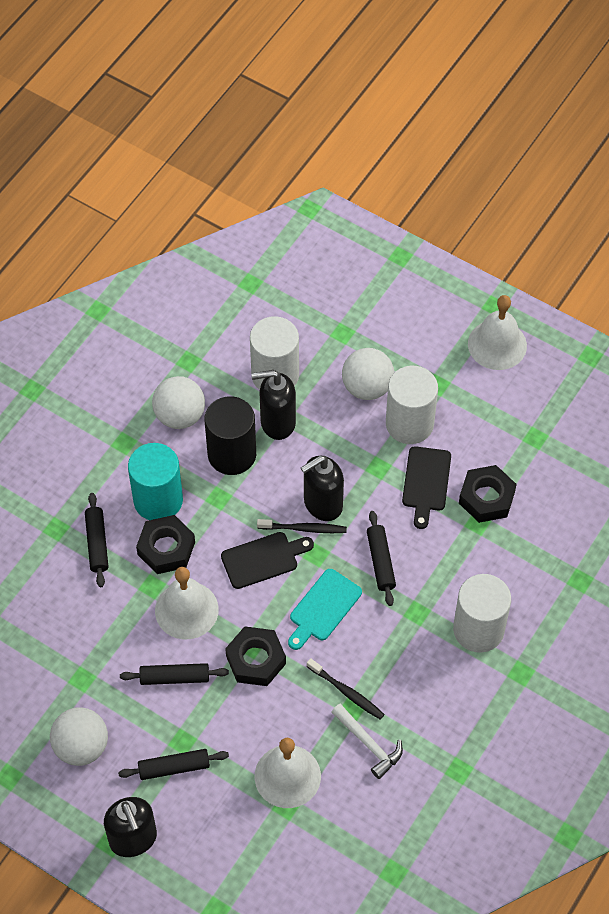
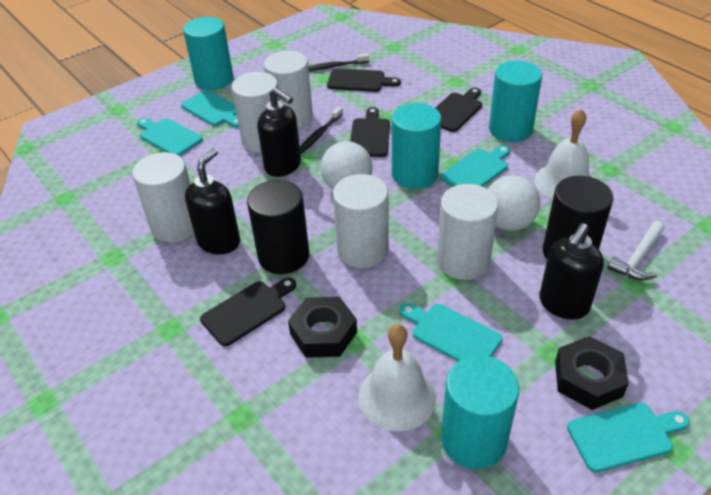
black cutting board: [221,532,314,589] [402,446,451,529] = 2 -> [200,278,296,346] [327,68,401,92] [350,107,390,157] [435,88,482,132] = 4
black cylinder: [205,396,256,475] = 1 -> [247,180,309,274] [543,176,613,259] = 2
black nut: [136,515,195,574] [225,626,286,686] [459,465,517,523] = 3 -> [288,297,357,358] [555,336,629,410] = 2
black rolling pin: [85,493,109,587] [118,749,229,780] [120,663,229,685] [367,511,396,606] = 4 -> none = 0
turquoise cutting board: [288,569,362,650] = 1 -> [137,118,203,156] [181,90,239,128] [400,303,502,361] [440,145,510,187] [567,403,690,473] = 5
turquoise cylinder: [128,443,183,520] = 1 -> [183,17,234,90] [392,103,441,189] [441,355,519,469] [489,61,542,142] = 4
white ball: [50,707,108,766] [152,376,205,429] [342,348,394,400] = 3 -> [321,141,372,190] [488,175,540,231] = 2
white bell: [155,567,219,639] [255,738,321,808] [468,295,527,370] = 3 -> [359,324,436,431] [534,109,591,199] = 2
white cylinder: [250,316,299,390] [386,366,438,444] [453,574,511,653] = 3 -> [132,152,194,242] [232,72,280,153] [264,51,313,128] [333,174,389,268] [437,184,498,280] = 5

